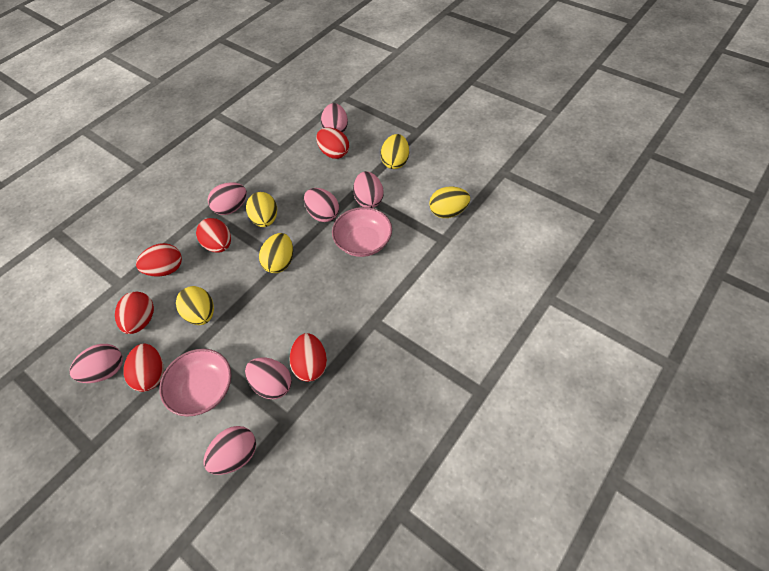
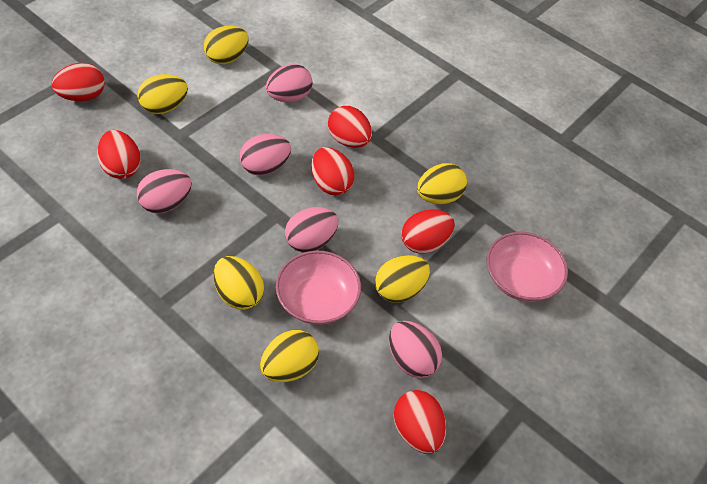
pink egg: [69,344,123,383] [204,426,256,475] [208,182,247,215] [245,357,292,399] [304,188,339,222] [321,103,348,133] [353,171,384,208] = 7 -> [137,169,192,213] [240,134,291,176] [266,64,313,102] [285,207,338,252] [389,321,442,378] = 5
yellow egg: [176,286,214,325] [246,192,277,227] [259,233,293,273] [381,134,409,169] [429,186,470,218] = 5 -> [137,74,188,114] [204,25,249,64] [214,256,264,310] [260,330,319,382] [375,255,430,303] [417,163,467,204] = 6

